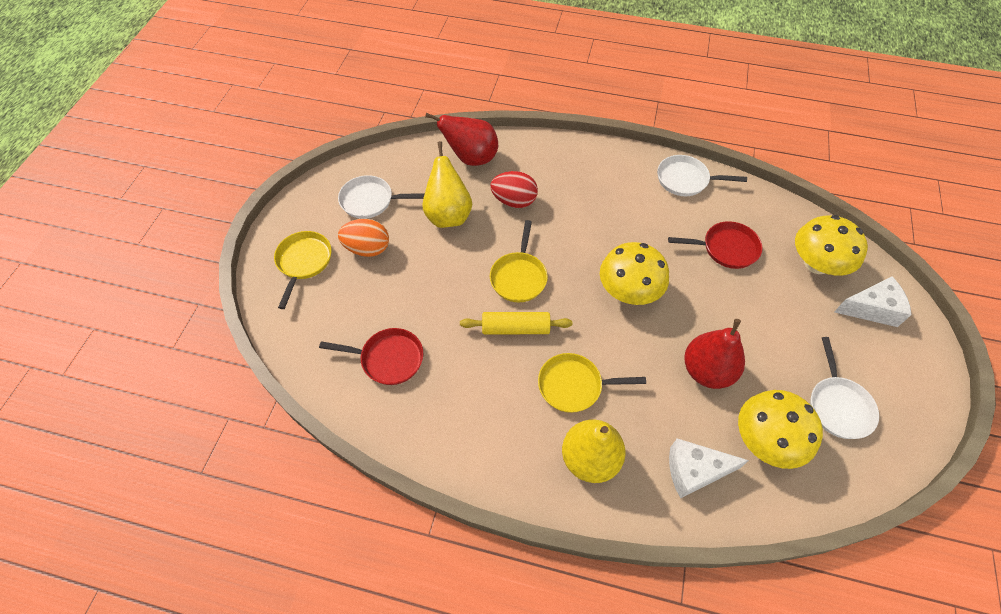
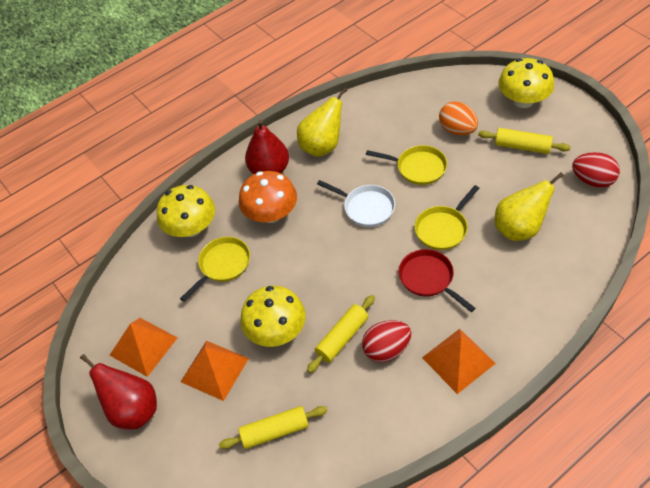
orange mushroom: none = 0 -> [239,171,297,223] = 1
orange pyramid: none = 0 -> [110,318,177,377] [181,341,249,401] [422,329,496,394] = 3
red egg: [490,171,538,208] = 1 -> [362,320,411,362] [572,152,620,188] = 2
red pan: [319,328,423,385] [668,221,762,269] = 2 -> [399,249,475,312] = 1
white cheese: [669,438,749,498] [834,276,912,327] = 2 -> none = 0
white pan: [338,175,425,219] [657,155,747,196] [810,337,879,439] = 3 -> [317,180,395,227] = 1
yellow rolling pin: [460,312,572,334] = 1 -> [219,406,328,449] [307,295,375,373] [478,128,571,154] = 3

